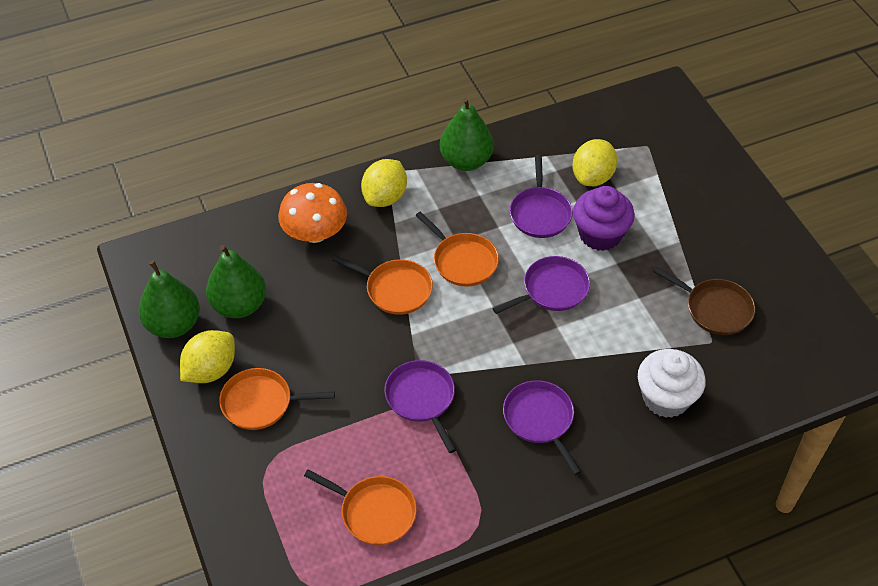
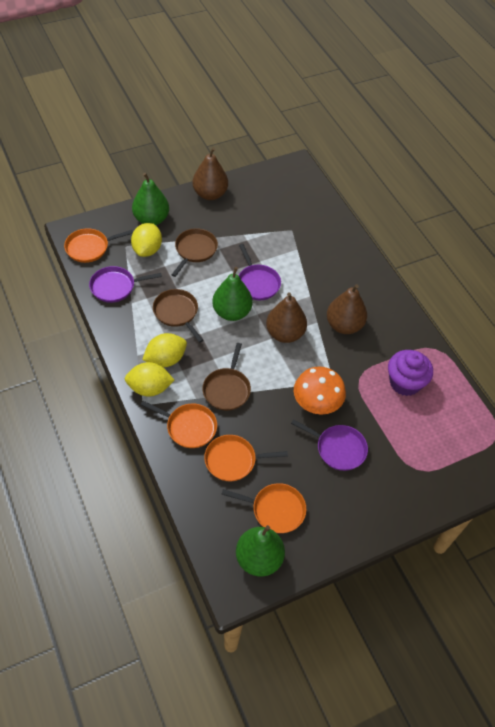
brown pan: [654,267,755,335] = 1 -> [153,289,203,343] [172,228,218,277] [203,343,251,411] = 3
brown pear: none = 0 -> [192,147,228,200] [266,292,307,343] [327,284,367,334] = 3
purple pan: [385,360,456,453] [493,256,590,314] [503,380,581,475] [510,155,573,238] = 4 -> [89,266,162,303] [238,244,281,300] [291,419,368,471] = 3
white cupcake: [638,349,706,418] = 1 -> none = 0

